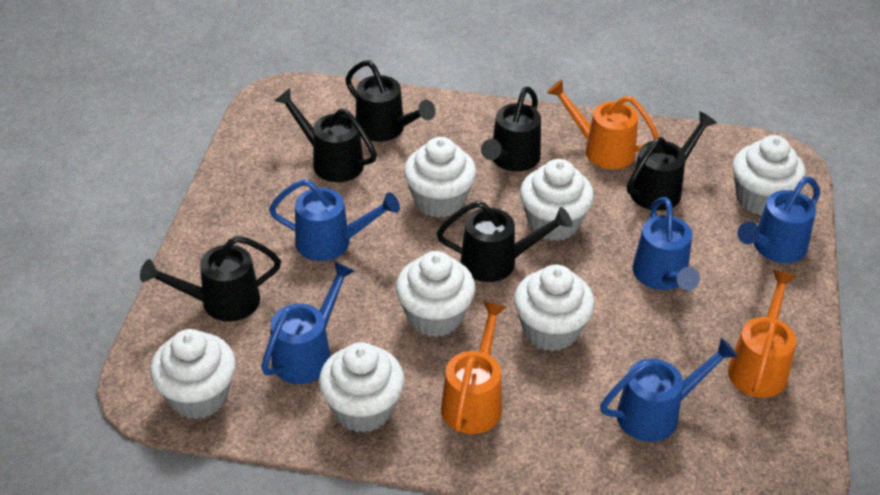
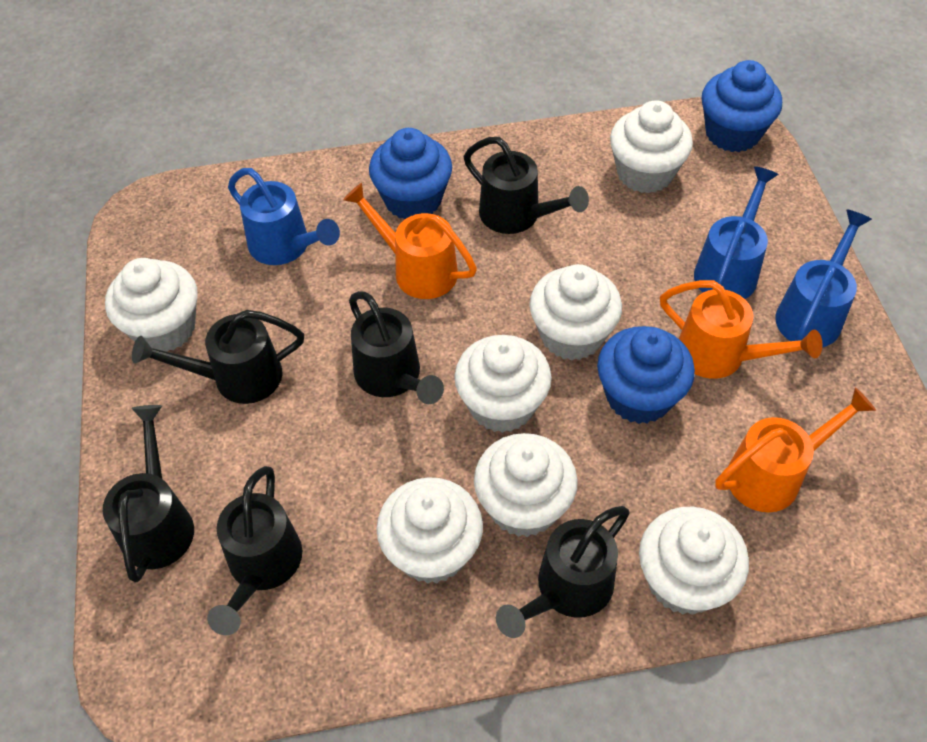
blue cupcake: none = 0 -> [369,128,452,220] [597,326,695,424] [702,60,782,152] = 3
blue watering can: [261,261,355,384] [269,179,400,261] [600,338,738,442] [632,197,700,290] [738,177,820,263] = 5 -> [228,168,340,265] [694,166,779,299] [775,209,872,347] = 3

